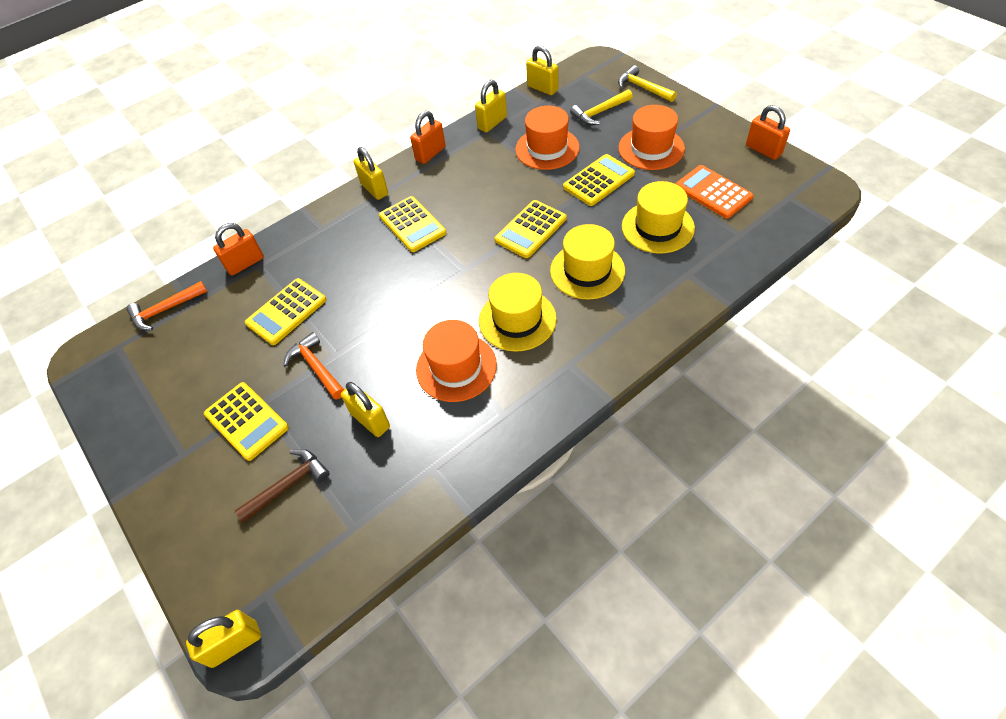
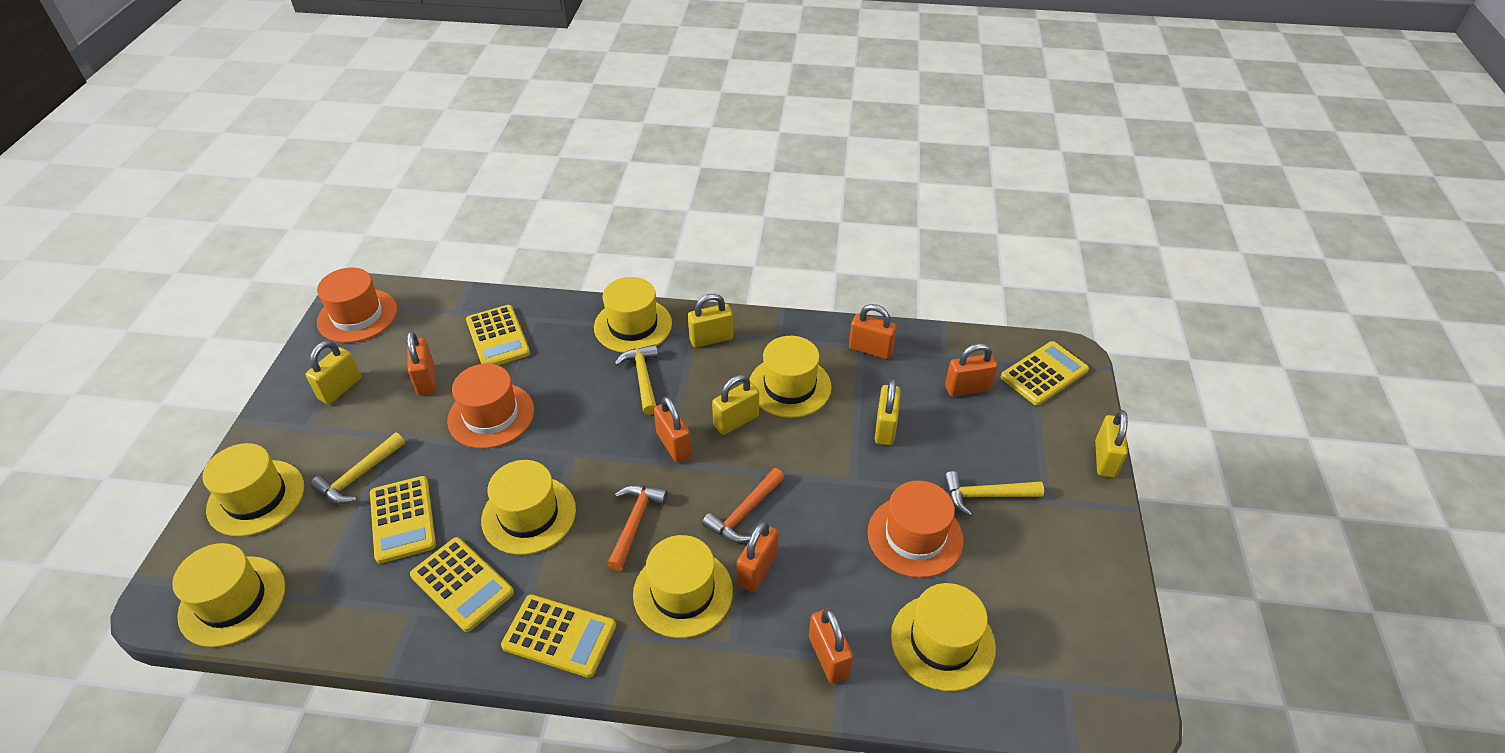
brown hammer: [234,449,330,523] = 1 -> none = 0
orange calculator: [676,165,754,219] = 1 -> none = 0
orange padlock: [213,223,264,276] [410,111,446,164] [746,105,790,160] = 3 -> [407,331,435,396] [654,396,692,463] [737,521,779,592] [809,608,853,684] [849,304,897,359] [945,343,998,397] = 6
yellow hammer: [570,89,633,125] [618,65,677,102] = 2 -> [310,433,405,504] [614,344,658,415] [944,471,1044,517] = 3
yellow hat: [479,273,557,352] [550,224,625,300] [622,181,695,254] = 3 -> [172,543,285,647] [203,443,304,537] [481,460,576,555] [594,277,672,353] [633,535,733,638] [749,336,832,418] [891,583,996,691] = 7

